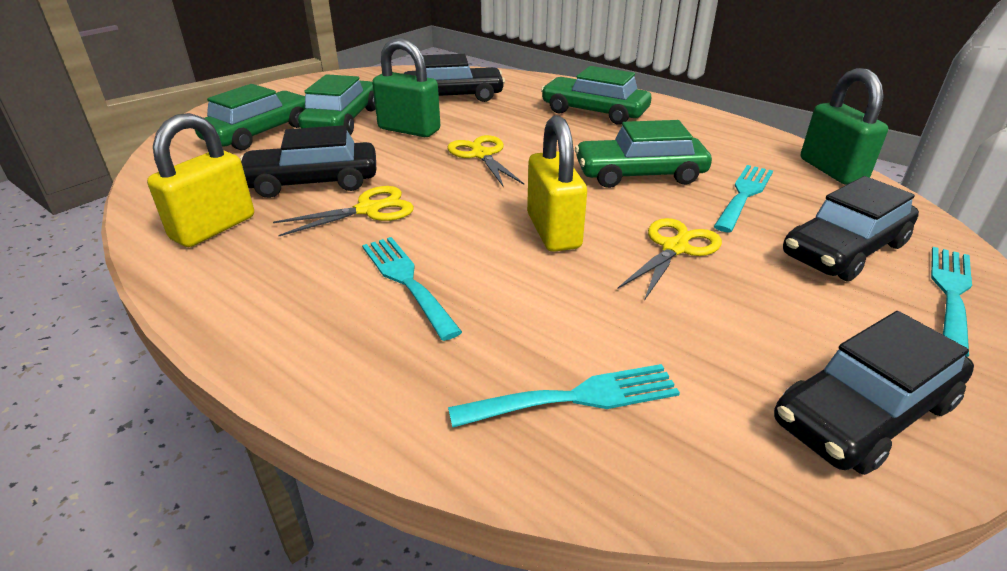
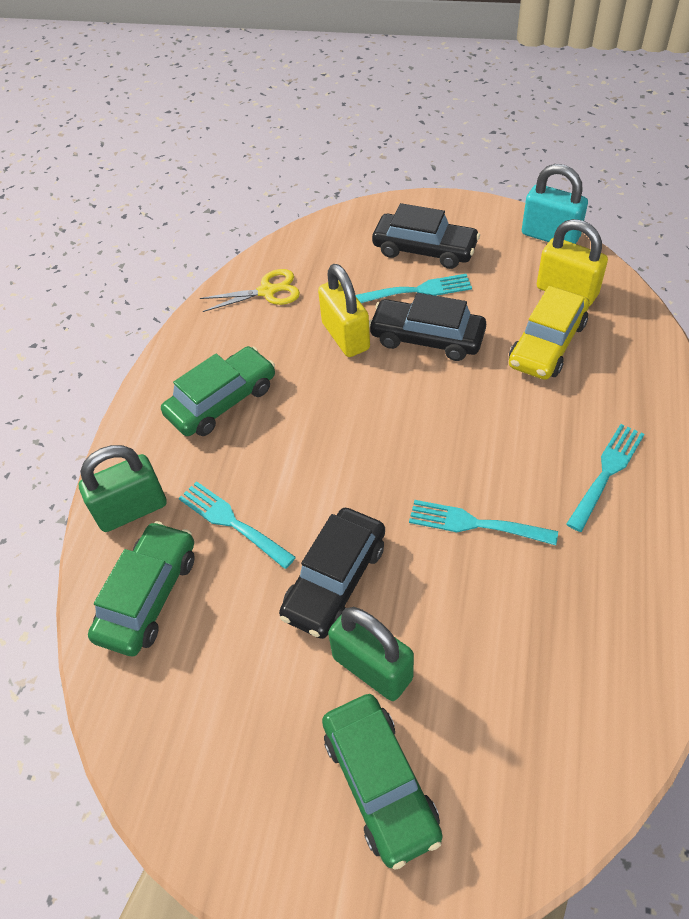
black car: [240,125,376,198] [404,54,505,102] [774,311,974,475] [783,176,919,281] = 4 -> [279,508,385,639] [369,293,486,361] [372,203,480,269] = 3
green car: [195,84,305,150] [298,74,375,135] [541,66,651,125] [575,120,712,188] = 4 -> [88,521,195,656] [161,346,275,436] [322,694,443,870] = 3
turquoise padlock: none = 0 -> [522,164,588,244] = 1
yellow car: none = 0 -> [509,286,589,380] = 1
yellow scissors: [273,186,414,236] [448,135,524,188] [618,218,722,301] = 3 -> [200,269,300,312] = 1

